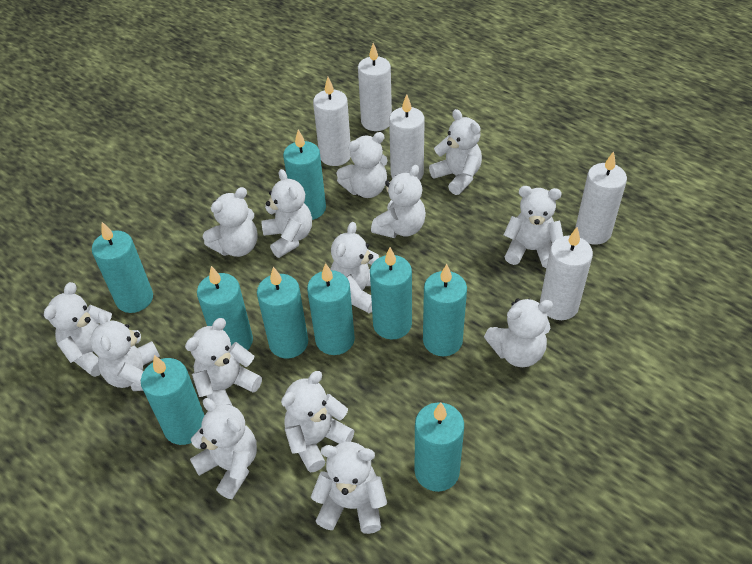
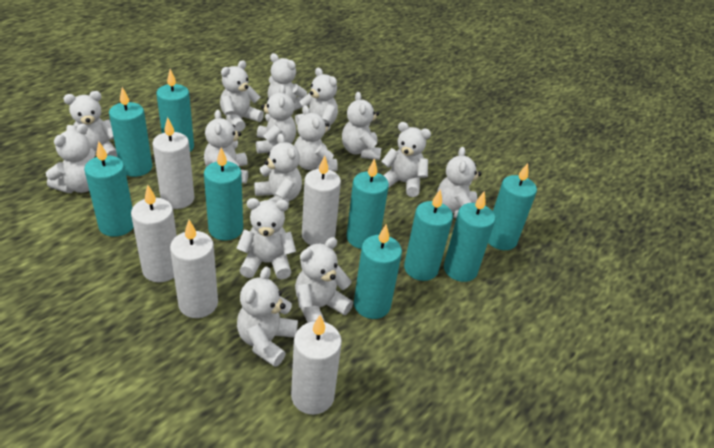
white teddy bear: [44,282,112,377] [90,311,160,391] [185,318,262,405] [190,398,257,499] [203,187,258,257] [261,169,312,258] [281,371,354,472] [311,442,387,534] [330,222,379,313] [336,132,388,198] [371,165,426,238] [429,109,482,195] [484,298,553,367] [504,186,563,268] = 14 -> [46,124,95,193] [63,91,117,157] [204,110,248,183] [220,60,264,132] [236,198,296,279] [237,266,298,367] [254,133,302,203] [256,85,296,154] [268,53,307,111] [294,105,338,171] [295,68,338,133] [295,237,353,323] [342,92,381,160] [381,122,431,197] [437,147,482,218] = 15

